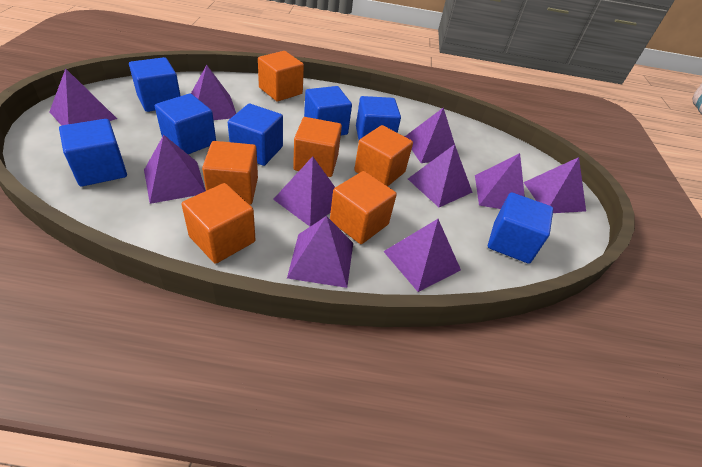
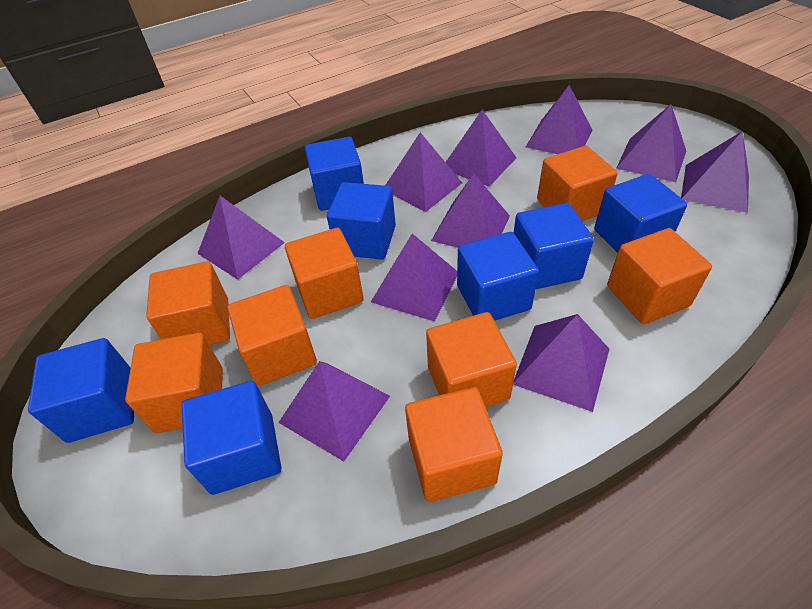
orange cube: [181,183,256,264] [202,141,258,205] [258,51,304,101] [293,117,342,177] [330,171,397,244] [354,125,413,186] = 6 -> [125,333,223,433] [146,261,230,345] [227,285,317,386] [285,228,364,319] [405,387,503,502] [426,312,517,407] [537,146,617,221] [607,228,712,324] = 8

